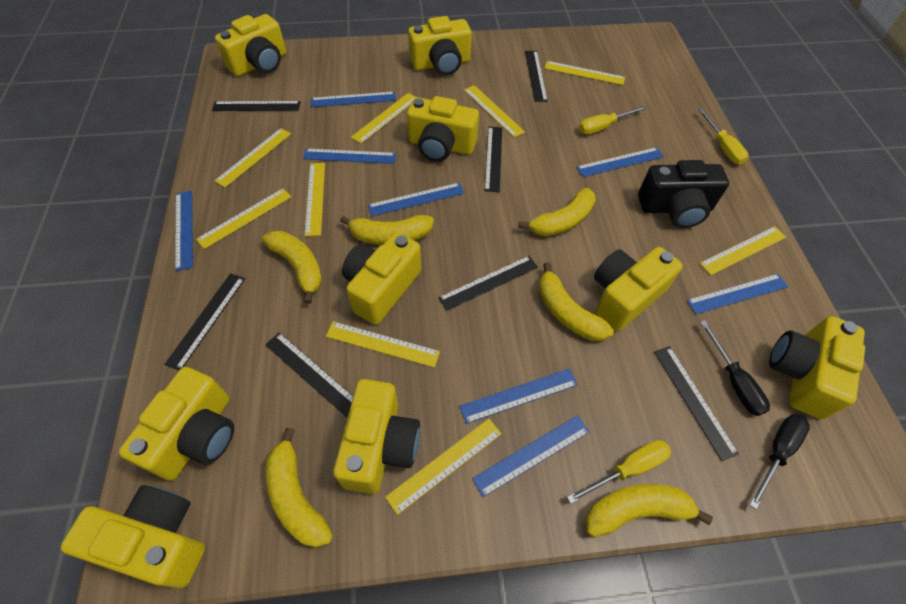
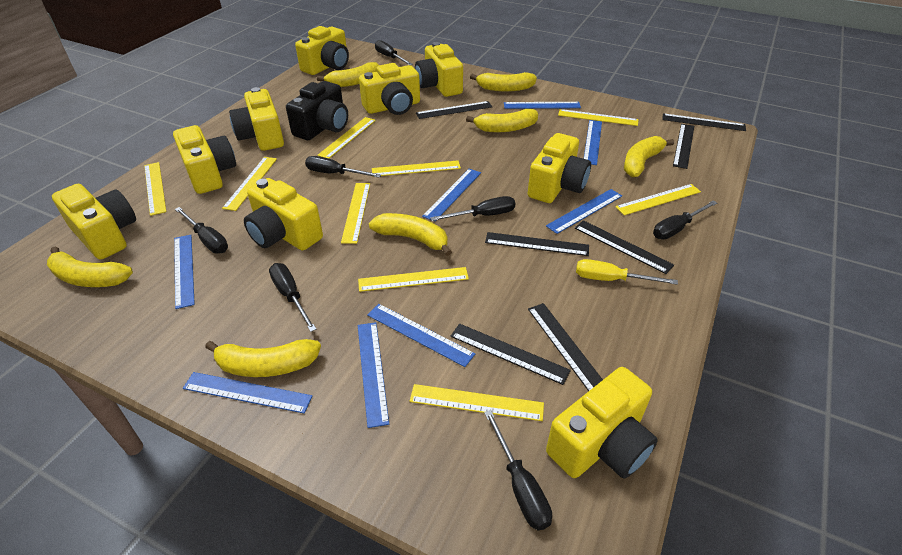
black screwdriver: [700,320,770,416] [749,414,810,510] = 2 -> [175,207,228,254] [269,263,317,332] [305,156,381,178] [375,40,413,65] [430,196,515,221] [484,410,552,530] [653,201,717,239] = 7
yellow banana: [262,231,322,304] [265,428,333,548] [340,215,434,245] [519,188,596,236] [539,262,614,341] [586,484,713,537] = 6 -> [47,246,133,287] [205,339,321,377] [317,62,379,87] [369,213,452,256] [466,109,538,132] [470,72,537,92] [624,136,674,177] = 7
yellow screwdriver: [567,440,671,504] [579,106,647,134] [698,109,748,165] = 3 -> [576,259,678,285] = 1

